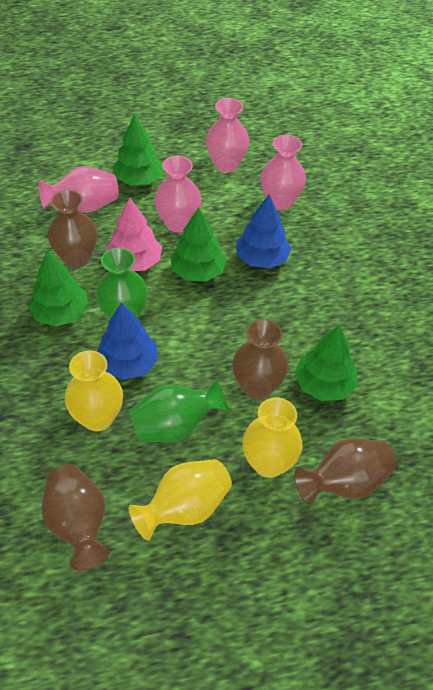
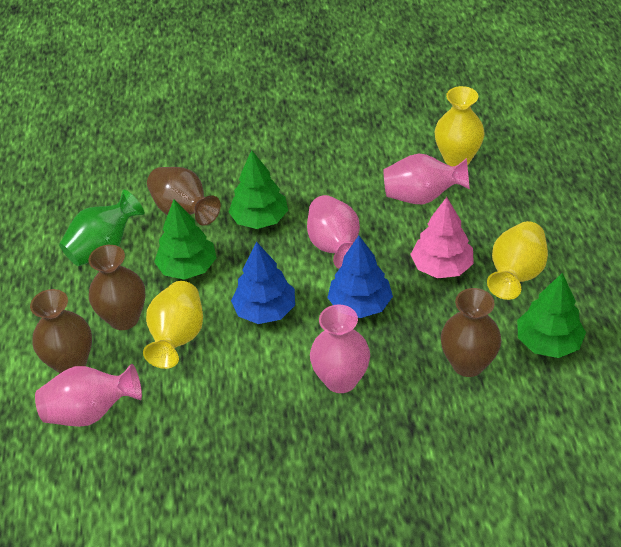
green tree: [28,250,89,327] [112,114,163,185] [170,207,227,282] [294,325,358,401] = 4 -> [154,200,216,280] [229,150,288,229] [517,273,586,358] = 3
green vase: [95,248,148,319] [129,378,228,442] = 2 -> [59,190,144,266] = 1

